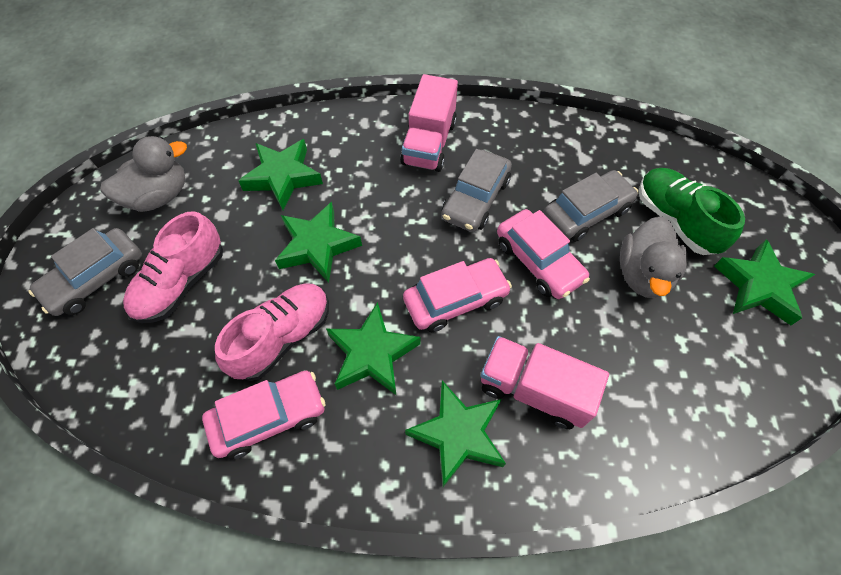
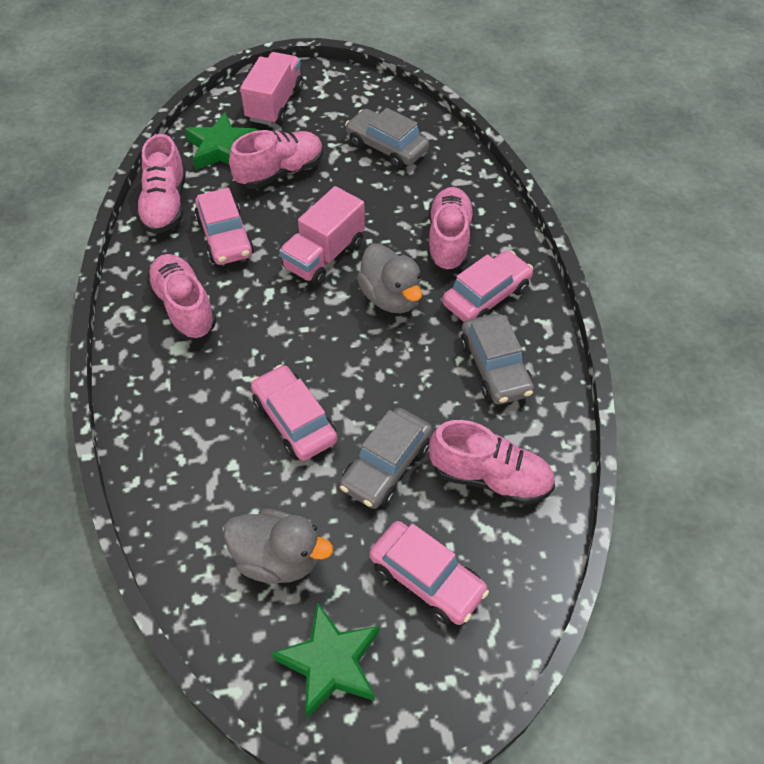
green shoe: [639,168,745,255] = 1 -> none = 0
green star: [238,139,323,210] [275,202,362,283] [326,302,420,396] [405,381,506,487] [714,239,815,325] = 5 -> [185,112,258,170] [272,602,379,718] = 2
pink car: [202,371,326,459] [403,258,512,332] [497,209,590,299] = 3 -> [194,188,254,265] [251,365,337,461] [369,521,489,625] [442,250,533,322] = 4
pink shoe: [123,211,223,323] [215,283,329,381] = 2 -> [136,134,186,234] [146,254,216,340] [229,130,323,189] [428,187,474,271] [429,420,555,505] = 5

